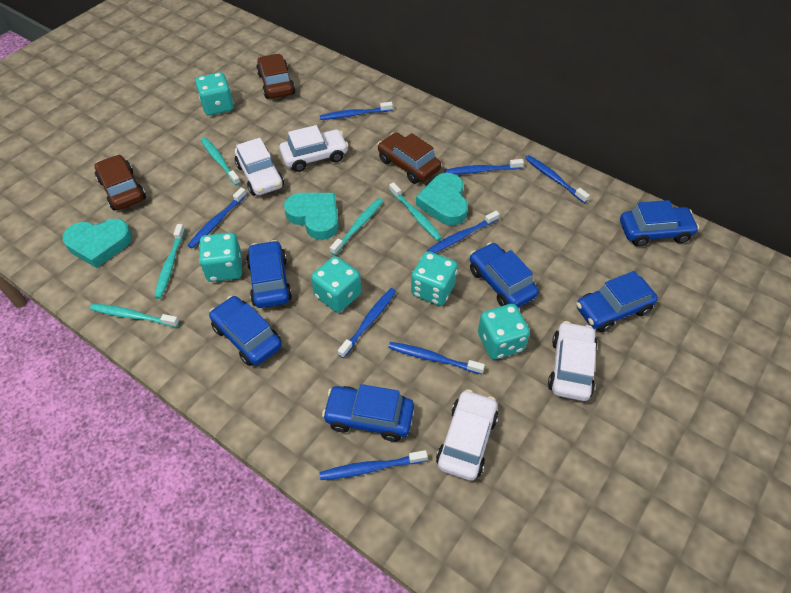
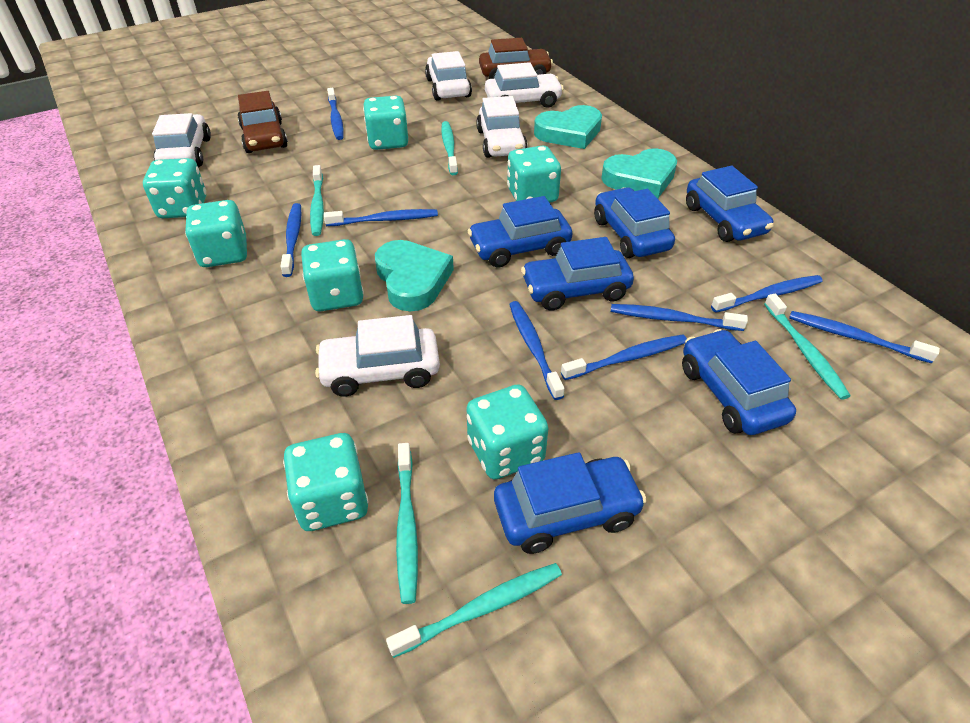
brown car: [95,154,146,211] [256,54,295,99] [377,132,441,184] = 3 -> [238,91,288,153] [479,38,553,79] = 2
turquoise dice: [195,72,234,116] [199,232,242,282] [311,256,361,312] [411,251,458,306] [478,304,530,360] = 5 -> [143,158,206,218] [185,200,247,267] [283,433,368,531] [301,239,364,311] [363,96,408,150] [466,384,548,479] [507,145,561,203] = 7
white car: [235,138,284,196] [279,125,349,172] [436,389,498,481] [548,321,598,401] = 4 -> [152,113,211,167] [315,315,440,397] [425,51,472,101] [476,96,528,158] [485,62,564,108] = 5

